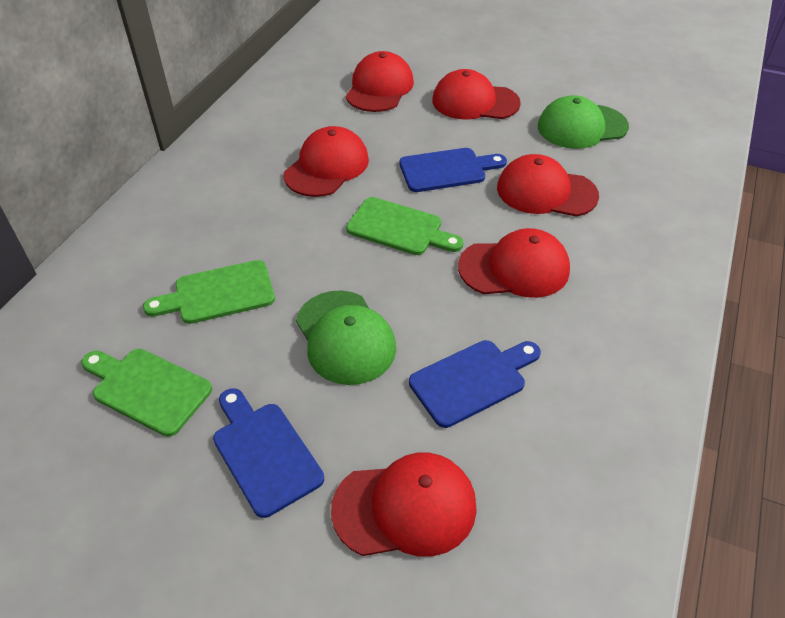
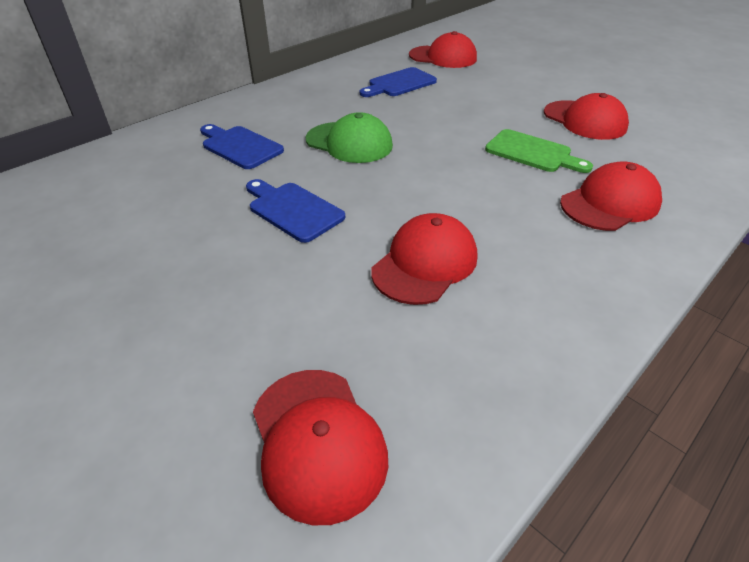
green cap: [296,291,396,385] [538,95,629,149] = 2 -> [306,112,393,163] = 1
green cutting board: [81,349,212,437] [143,260,275,324] [346,197,464,255] = 3 -> [485,129,593,173] = 1
red cap: [284,126,369,197] [331,453,477,557] [346,51,414,112] [432,69,521,119] [458,228,570,298] [497,154,599,217] = 6 -> [253,370,388,525] [371,213,477,305] [409,31,477,68] [544,93,629,140] [560,161,662,231] = 5

